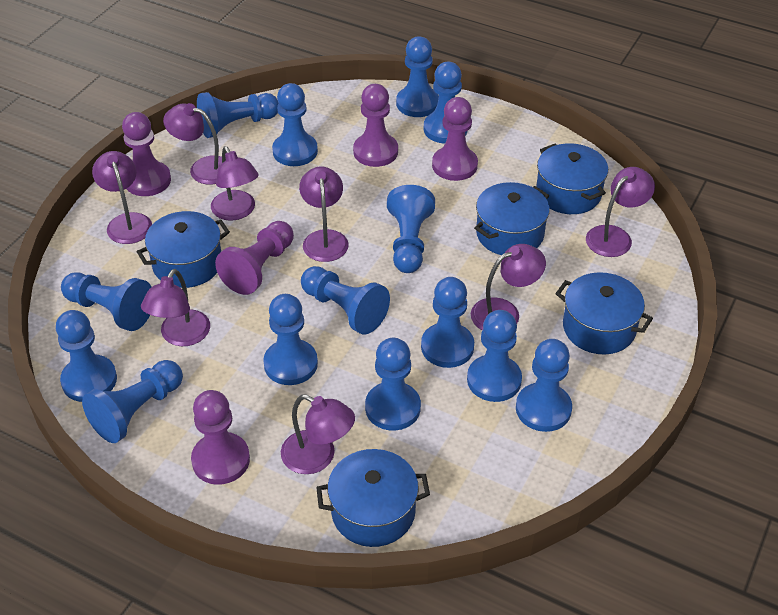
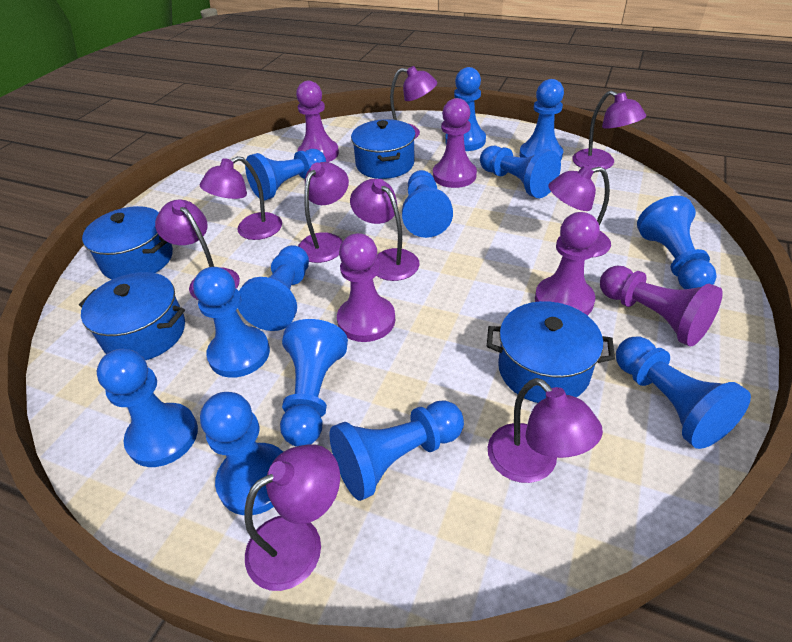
blue pawn: [56,310,117,402] [61,272,152,331] [82,360,183,443] [197,92,279,138] [263,294,318,385] [272,83,318,166] [301,266,390,334] [365,338,421,431] [387,185,435,273] [396,36,439,117] [421,277,474,368] [424,62,467,144] [467,310,522,402] [516,339,572,432] = 14 -> [97,349,198,467] [193,267,270,378] [200,392,283,515] [238,245,309,331] [245,149,326,200] [280,319,348,447] [330,400,464,501] [402,170,453,238] [445,67,486,151] [480,146,561,198] [519,79,564,160] [616,336,751,449] [637,196,717,289] = 13
blue pot: [137,211,230,288] [316,449,430,547] [474,182,550,255] [536,143,608,214] [555,272,653,354] = 5 -> [79,272,185,360] [82,206,173,280] [351,119,416,179] [487,301,615,403] = 4
purple lamp: [92,151,152,244] [141,269,210,346] [163,103,222,185] [211,146,259,221] [281,394,355,474] [299,167,349,262] [471,244,546,331] [586,167,655,257] = 8 -> [155,200,240,300] [200,156,282,240] [244,444,340,591] [298,162,349,263] [350,179,420,281] [390,66,437,138] [488,378,603,483] [548,165,611,257] [572,91,646,170] = 9

